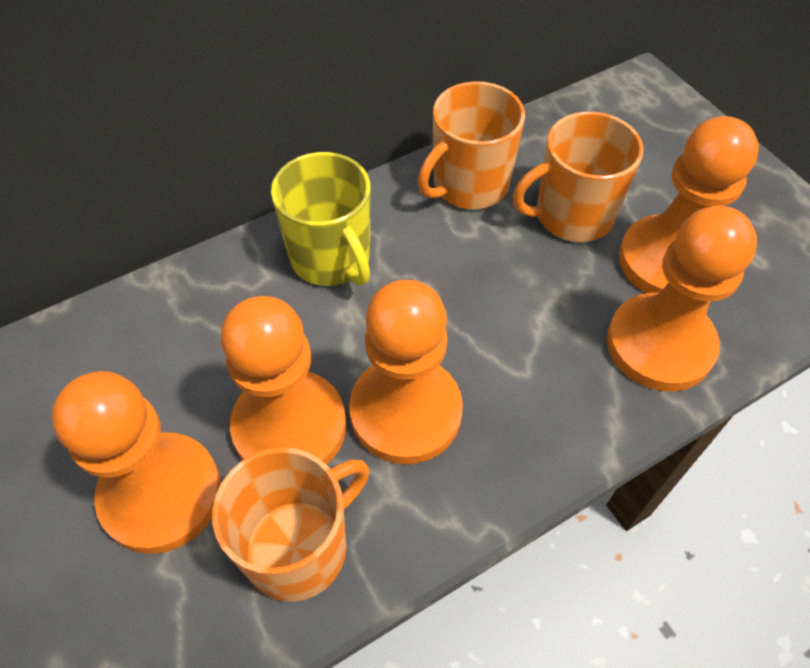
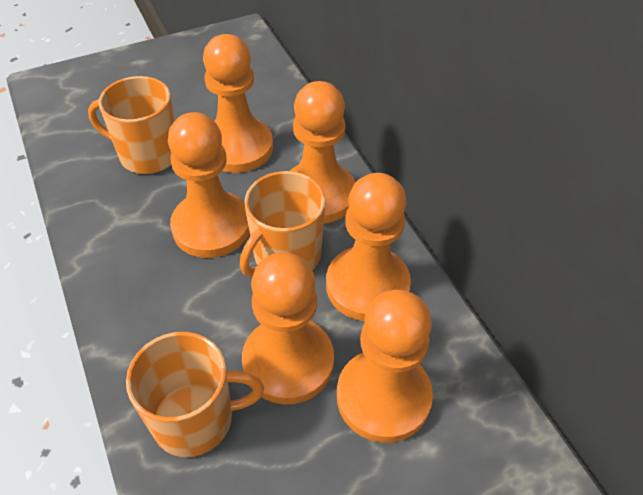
orange pawn: [52,371,221,554] [221,296,346,465] [349,280,463,464] [607,206,757,391] [619,116,759,293] = 5 -> [168,112,249,258] [203,34,273,173] [242,252,334,405] [290,81,356,224] [326,173,411,321] [337,290,433,443] = 6
yellow mug: [271,152,370,286] = 1 -> none = 0

